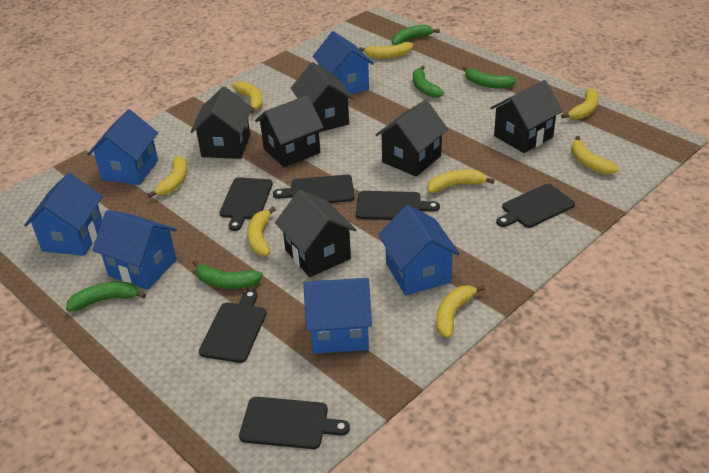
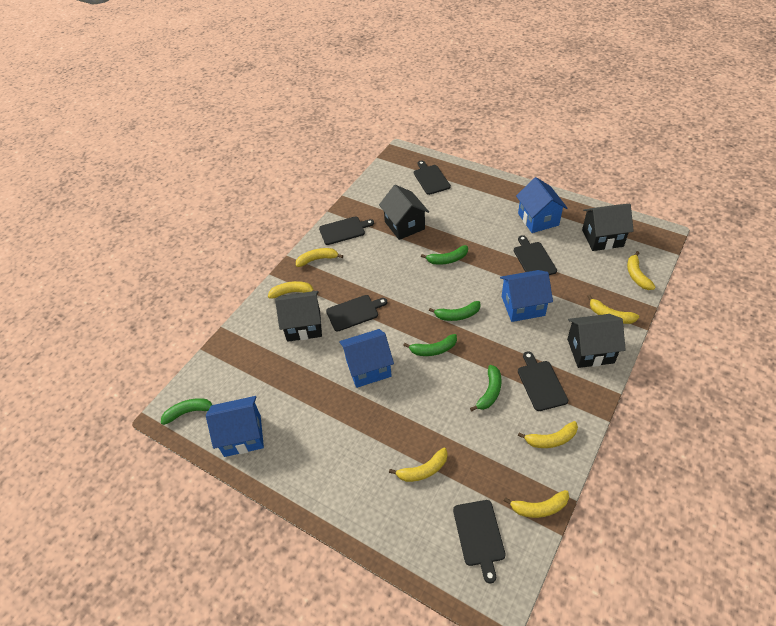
black house: [190,86,252,159] [255,95,324,168] [275,190,356,277] [291,62,354,132] [375,100,448,177] [490,80,563,153] = 6 -> [275,291,322,342] [379,185,429,240] [567,314,626,368] [582,204,634,251] = 4
blue house: [24,173,103,256] [88,109,158,185] [92,210,177,290] [303,278,372,354] [313,31,374,95] [378,205,460,296] = 6 -> [206,396,264,457] [339,329,394,388] [500,270,553,322] [516,177,567,233] = 4
yellow banana: [147,156,187,198] [232,81,263,114] [247,207,276,256] [359,42,413,59] [427,170,494,193] [436,285,485,338] [561,88,599,120] [571,136,619,175] = 8 -> [268,281,315,299] [296,248,343,267] [389,447,448,482] [503,490,569,518] [518,421,578,448] [587,295,639,324] [627,251,656,290] = 7

